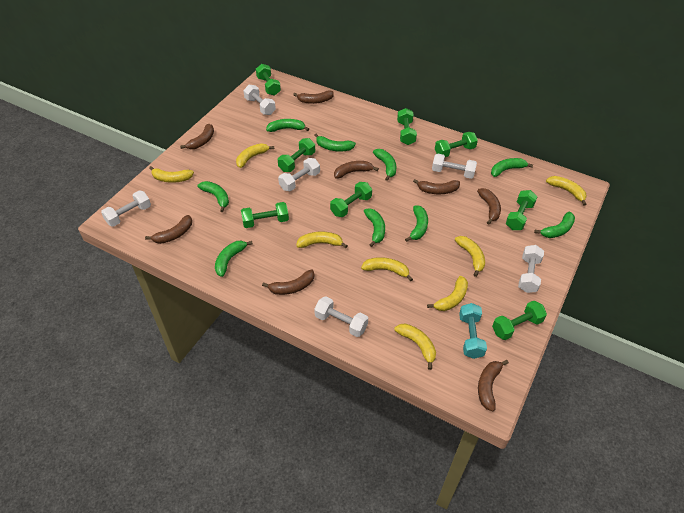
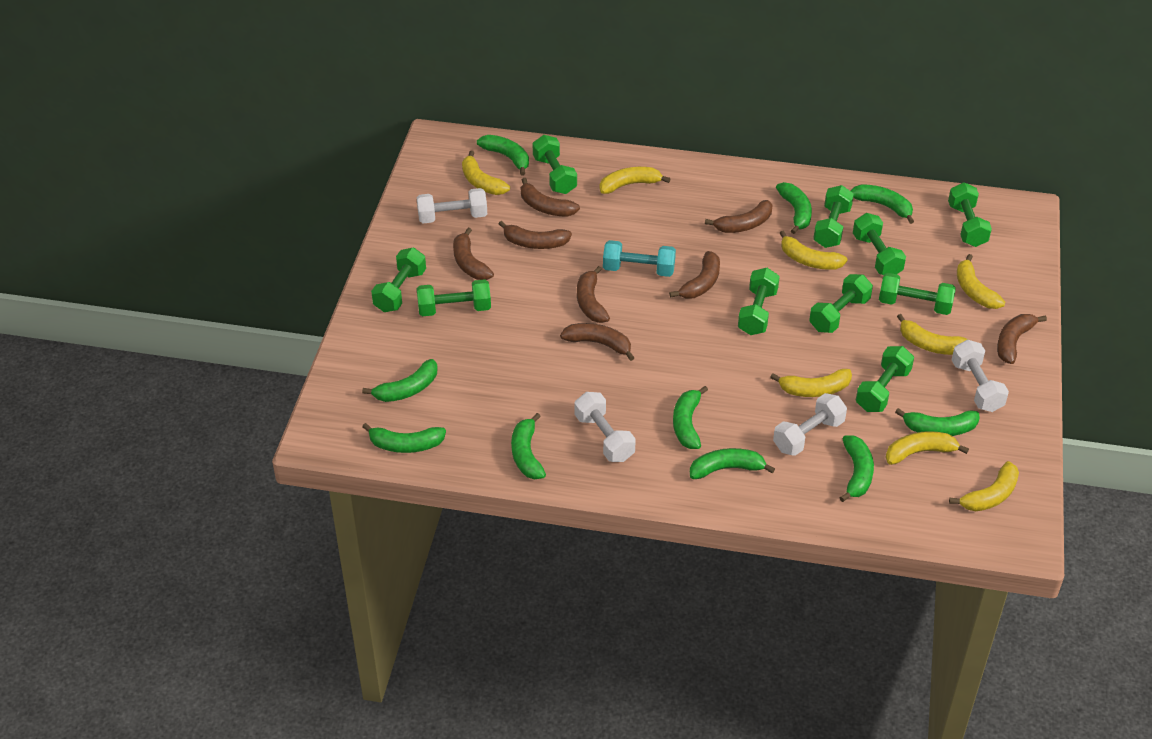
green banana: [197,181,229,212] [215,241,253,277] [266,119,309,132] [314,134,356,151] [364,208,385,247] [373,149,397,181] [405,205,428,242] [491,158,533,177] [534,212,575,238] = 9 -> [362,359,438,402] [362,423,446,453] [477,135,529,176] [511,413,546,479] [673,386,708,449] [690,448,775,479] [776,182,812,234] [839,435,874,502] [851,184,914,224] [895,408,980,436] = 10
green dumbbell: [241,202,289,228] [256,64,281,96] [278,138,315,172] [330,182,372,217] [397,108,417,145] [435,132,478,157] [492,300,547,340] [506,190,537,230] = 8 -> [371,248,426,312] [417,279,491,316] [533,135,577,194] [738,268,780,335] [809,274,873,333] [813,185,854,248] [853,213,906,275] [856,346,914,412] [879,273,956,315] [948,182,992,247] = 10
white dumbbell: [101,191,151,227] [244,85,276,115] [278,158,320,191] [314,296,368,337] [432,153,477,179] [518,245,544,293] = 6 -> [417,188,487,223] [575,392,636,462] [773,393,847,456] [952,339,1009,412] = 4

